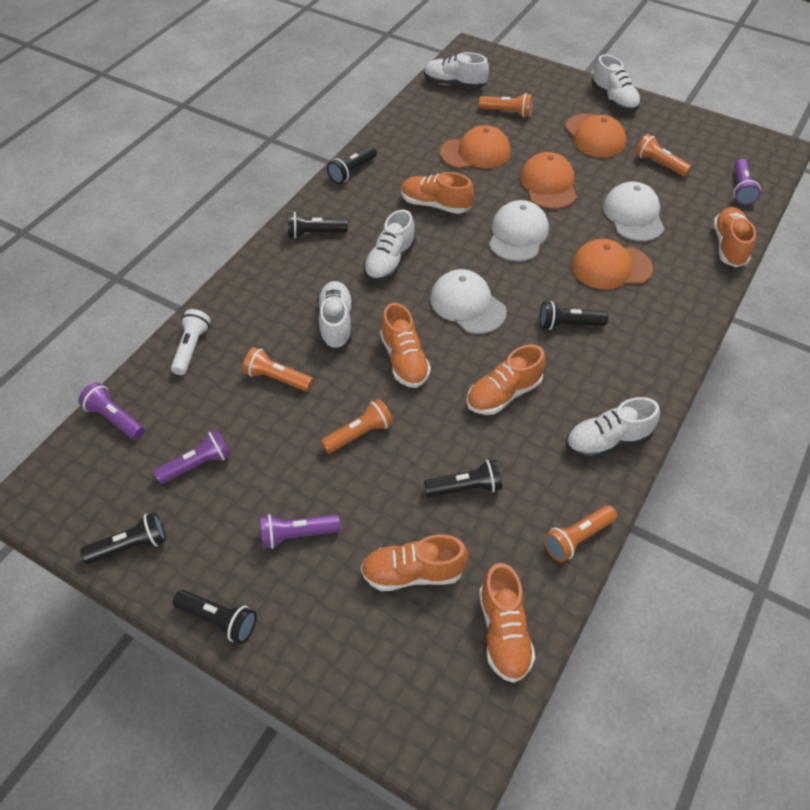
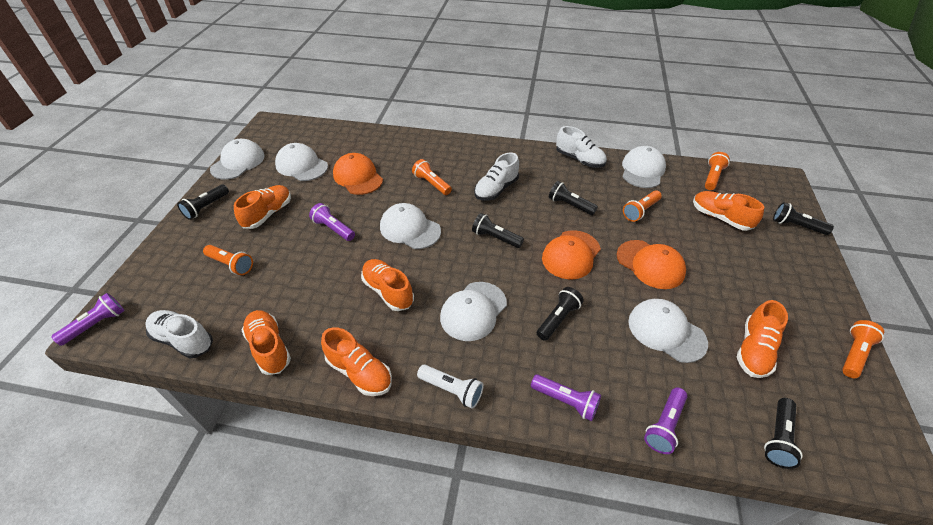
orange cap: [440,125,511,169] [520,152,577,209] [565,113,626,158] [572,239,653,290] = 4 -> [333,153,383,195] [542,230,601,279] [617,240,686,289] = 3
white cap: [430,269,507,334] [489,200,549,262] [603,182,665,242] = 3 -> [210,139,265,180] [275,143,328,181] [380,203,441,249] [440,282,507,341] [622,146,666,188] [628,299,708,363] = 6
white shoe: [317,281,353,350] [364,210,416,282] [424,52,489,89] [566,397,660,459] [591,55,641,112] = 5 -> [145,310,213,358] [474,153,519,201] [556,126,607,168] = 3

